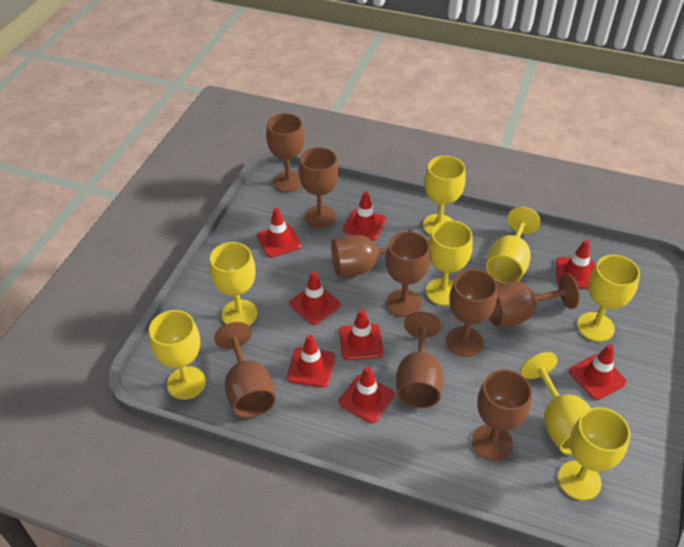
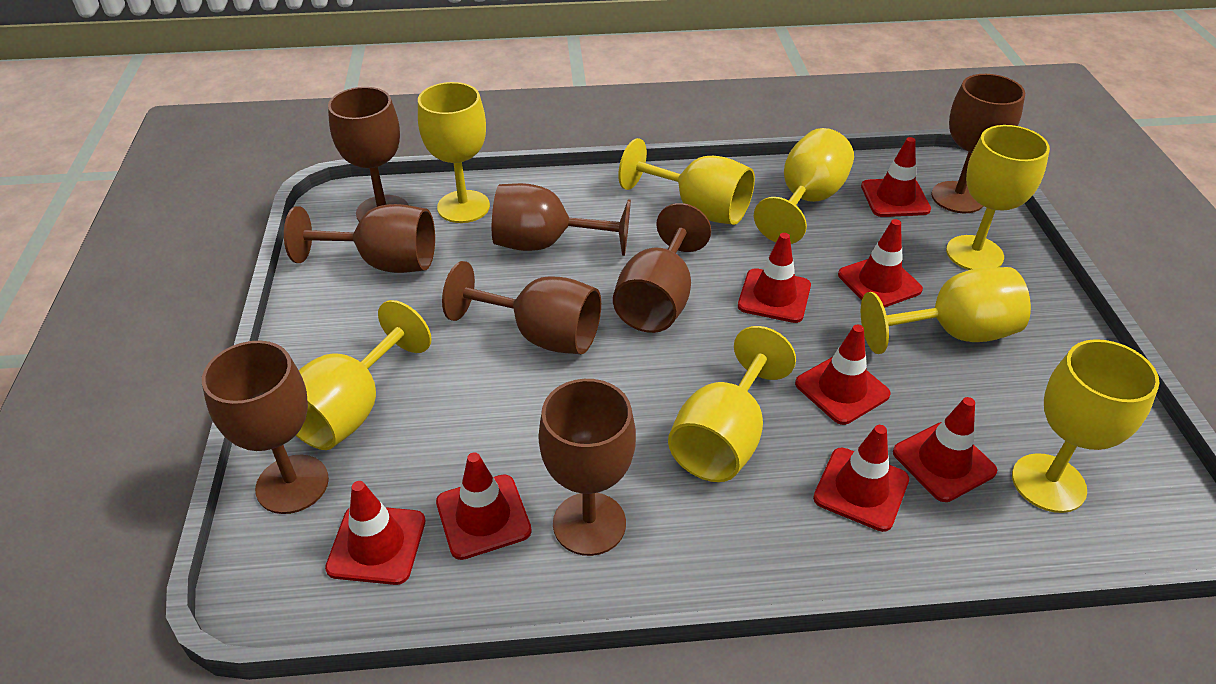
brown goblet: [214,322,276,418] [266,113,305,192] [299,147,339,228] [331,230,414,276] [386,231,431,317] [396,312,444,408] [446,269,497,357] [472,369,532,461] [489,273,580,326] = 9 -> [202,341,329,514] [284,204,435,273] [328,87,409,221] [442,261,601,354] [492,183,631,256] [538,379,636,556] [613,203,711,333] [931,74,1025,213] = 8

